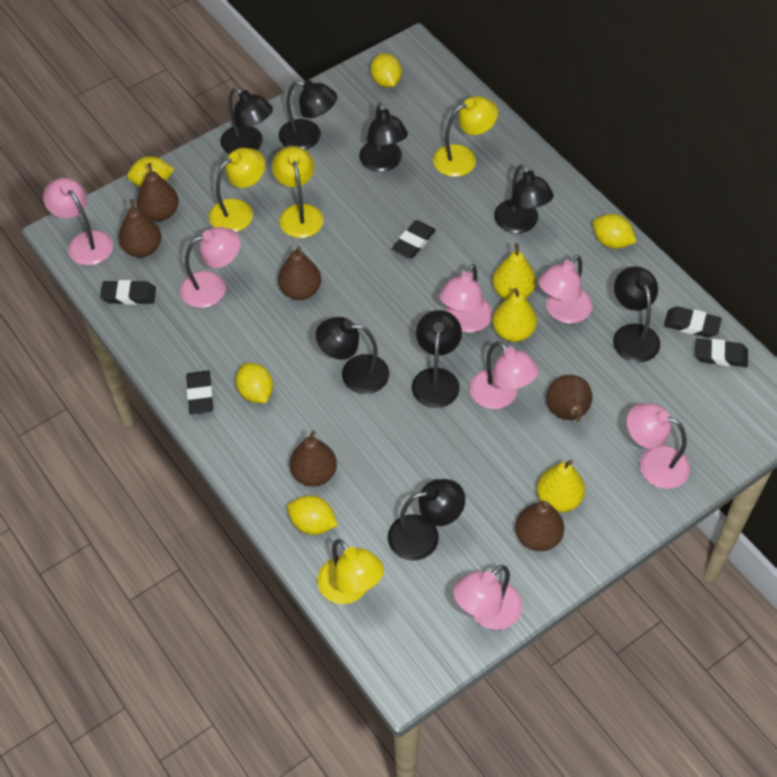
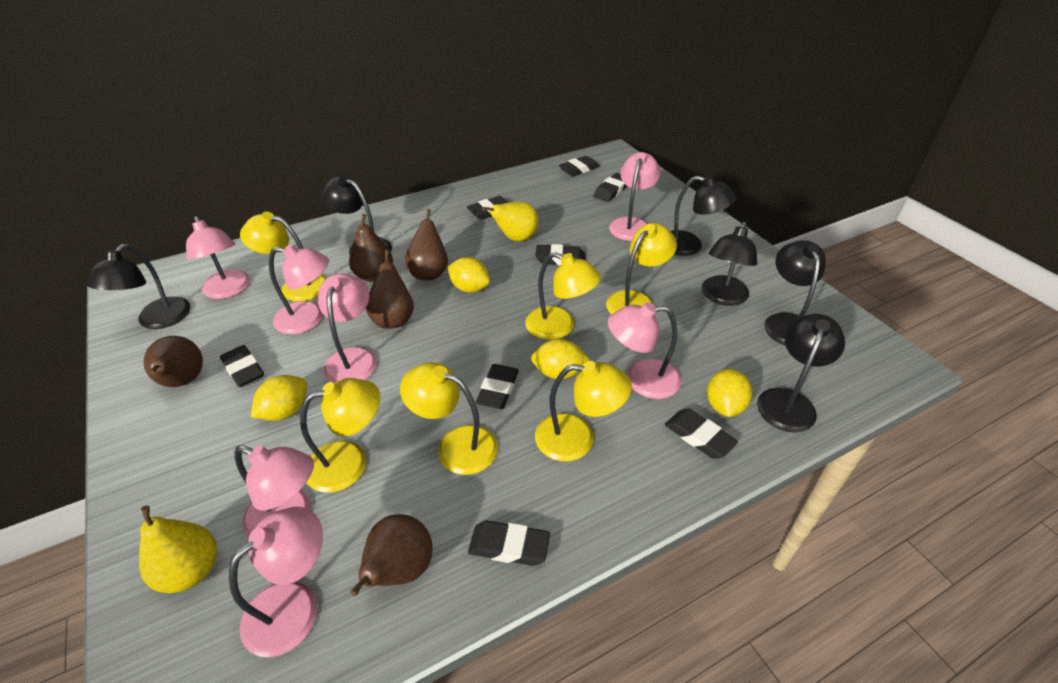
black eraser: [100,280,156,305] [186,371,213,414] [392,220,436,259] [664,306,722,338] [695,338,748,367] = 5 -> [220,345,264,387] [467,196,508,220] [468,520,550,566] [475,364,519,409] [535,244,586,265] [559,156,600,176] [594,173,627,202] [665,408,738,459] = 8
black lamp: [220,87,273,154] [279,80,337,150] [316,317,389,394] [359,103,408,172] [388,479,465,561] [412,310,462,408] [494,164,554,233] [613,266,660,363] = 8 -> [86,244,190,329] [320,175,392,255] [671,176,736,256] [702,222,757,306] [757,314,845,432] [764,240,826,346] = 6
brown pear: [119,199,162,257] [137,163,179,221] [278,246,321,300] [290,430,337,487] [515,501,564,551] [546,375,593,422] = 6 -> [144,336,203,387] [349,214,393,282] [350,514,433,596] [366,250,414,329] [404,209,448,280] = 5
yellow lamp: [209,148,265,232] [272,146,324,238] [317,539,384,604] [433,96,498,177] = 4 -> [240,212,327,302] [300,378,380,493] [400,362,498,475] [525,252,601,340] [535,361,632,461] [606,223,677,314] = 6
yellow lemon: [127,156,174,187] [236,363,273,403] [287,496,338,535] [371,53,402,88] [593,214,636,249] = 5 -> [251,375,307,421] [448,257,490,293] [531,339,590,379] [707,369,752,417] = 4
yellow pear: [492,288,537,342] [493,243,536,299] [537,460,585,512] = 3 -> [139,506,217,593] [482,201,539,241] = 2

